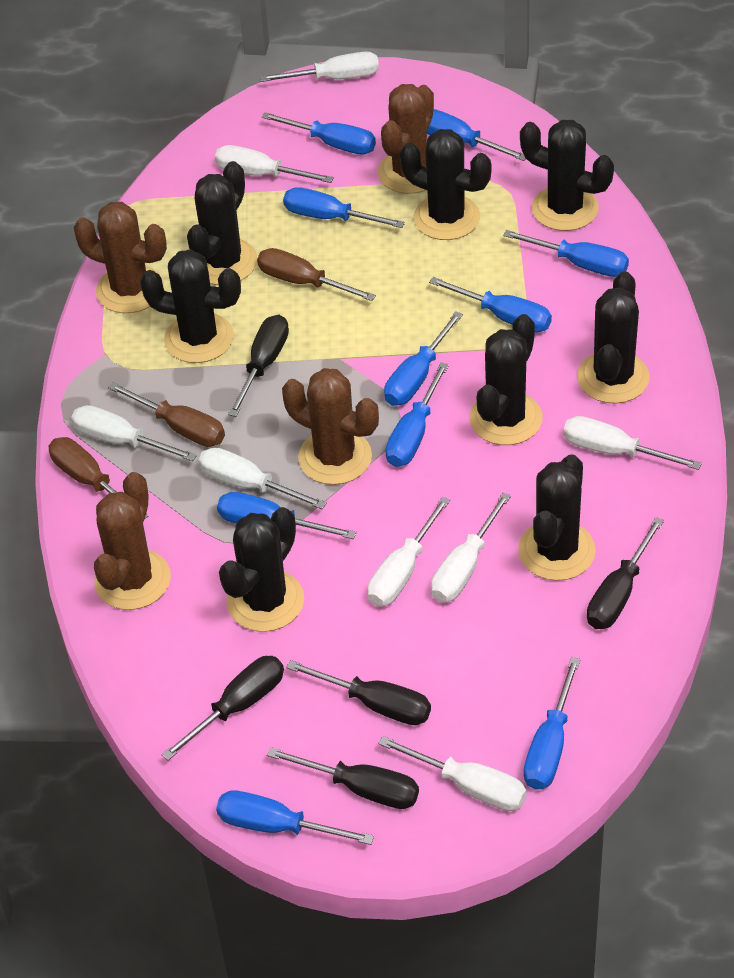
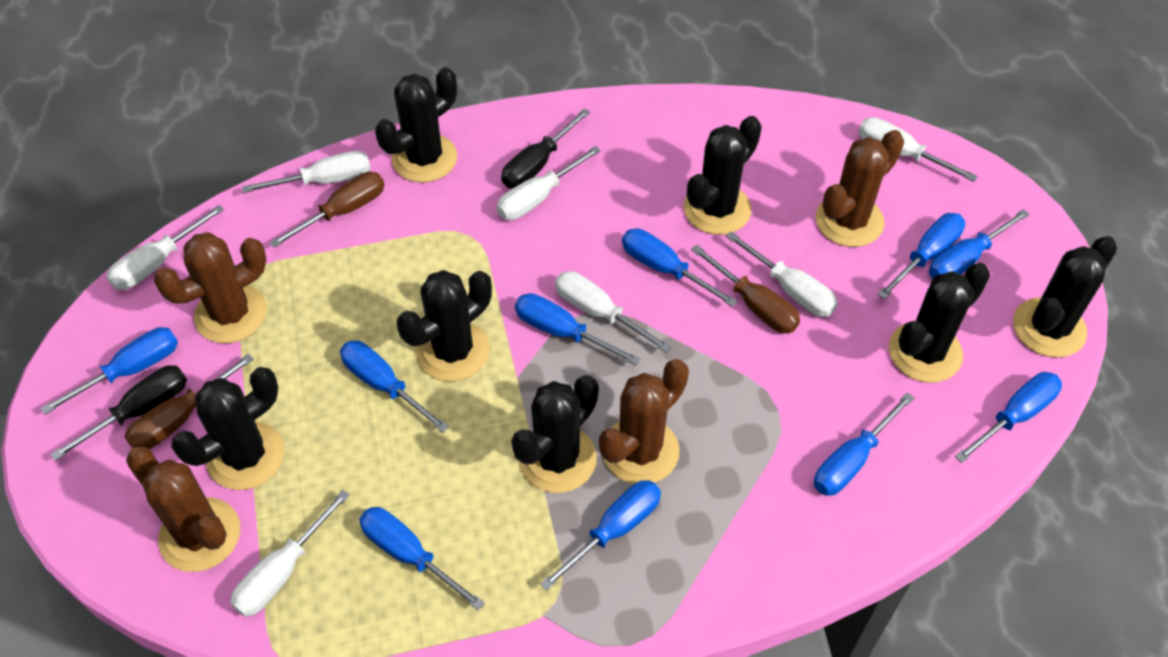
black cactus: [140,249,241,363] [187,161,258,285] [219,507,304,632] [400,129,491,240] [470,314,542,445] [518,454,596,581] [520,120,614,231] [577,271,650,404] = 8 -> [171,367,284,490] [375,67,457,183] [397,270,492,382] [511,375,599,493] [684,116,762,235] [889,263,990,383] [1013,236,1117,358] = 7
black screwdriver: [161,656,284,760] [228,315,289,417] [267,747,419,809] [286,660,431,725] [587,517,664,629] = 5 -> [50,365,187,461] [501,108,590,188] = 2
white screwdriver: [71,405,197,461] [199,447,327,509] [215,145,334,183] [260,52,379,82] [367,497,450,606] [378,736,527,811] [431,492,511,602] [563,416,702,470] = 8 -> [106,205,224,290] [230,490,350,617] [242,151,371,193] [497,146,601,220] [555,271,672,353] [726,231,838,317] [859,117,978,182] = 7

